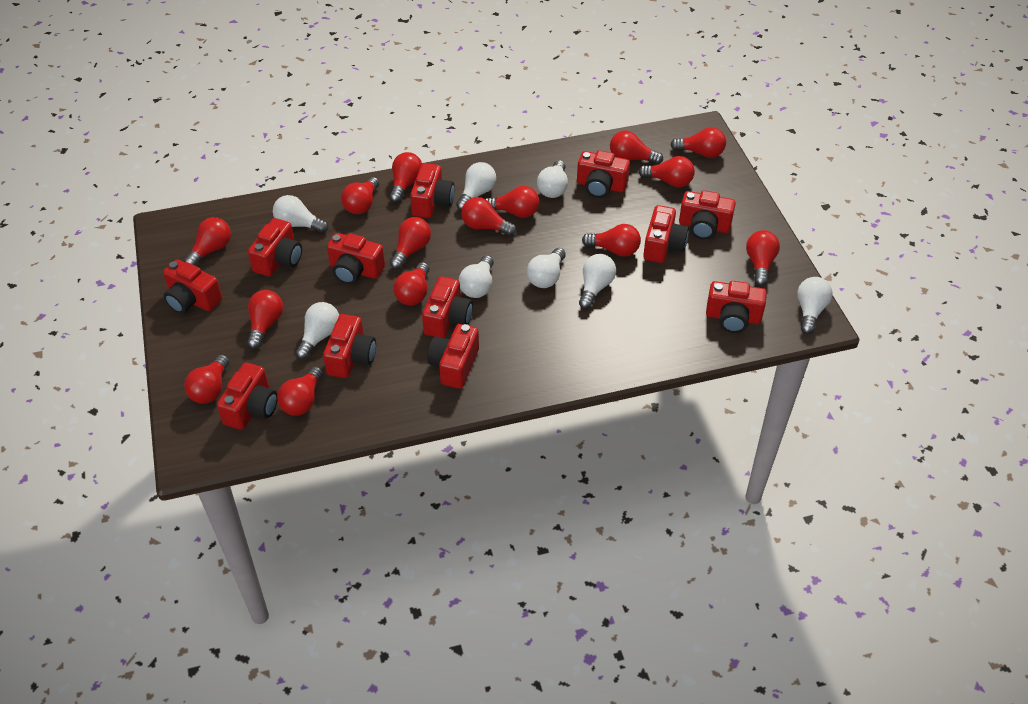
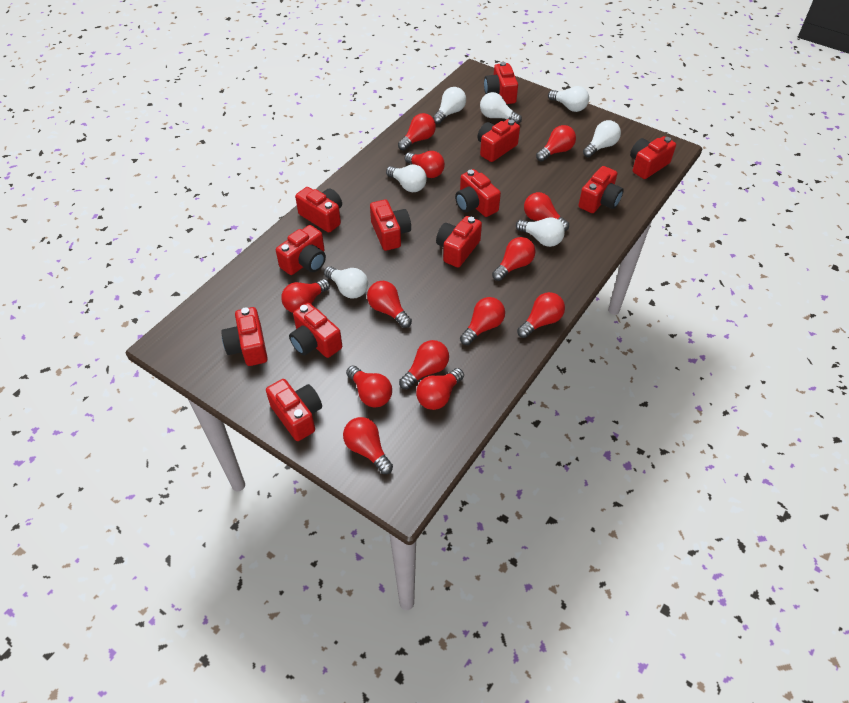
red light bulb: [184,217,231,266] [184,354,229,404] [247,290,283,349] [277,366,323,416] [341,177,379,214] [390,152,422,203] [390,217,431,269] [393,262,430,305] [461,197,516,236] [486,186,539,218] [582,224,641,257] [610,131,663,164] [638,156,695,187] [670,127,726,158] [746,230,780,286] = 15 -> [281,279,330,313] [343,417,393,474] [346,366,392,408] [367,281,412,328] [398,113,436,150] [399,340,449,389] [405,151,445,178] [416,368,464,410] [460,297,505,345] [492,237,535,281] [517,292,565,338] [524,192,569,231] [536,125,576,162] = 13
white light bulb: [273,195,328,233] [295,302,339,359] [456,162,496,211] [459,255,494,298] [527,248,566,288] [537,160,568,198] [579,254,616,309] [797,277,833,334] = 8 -> [324,266,368,298] [386,165,427,192] [433,87,466,124] [480,92,522,124] [516,217,565,247] [548,86,589,112] [583,120,621,157] = 7

